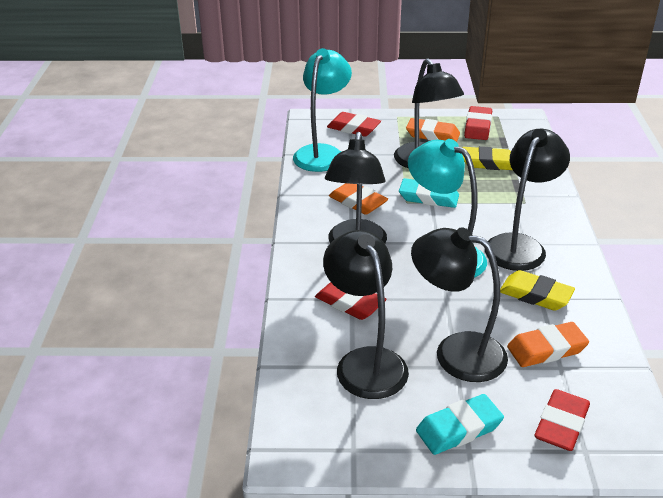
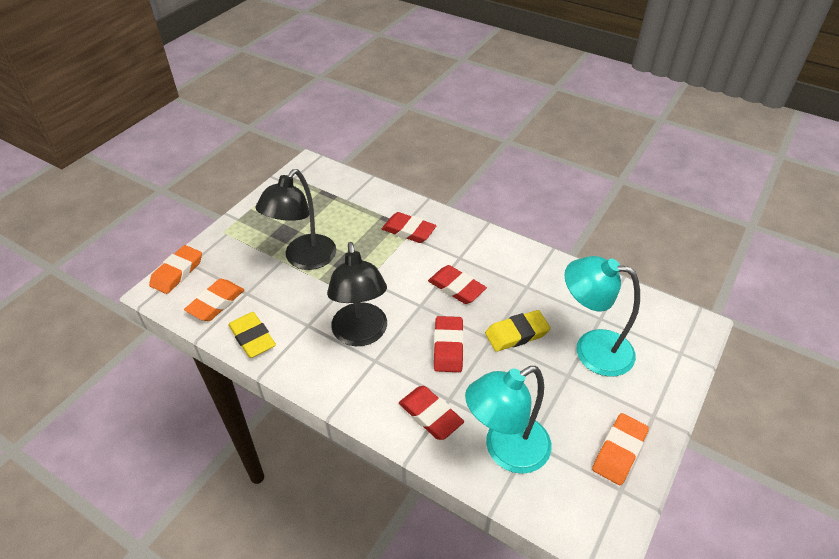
black lamp: [323,230,409,399] [325,132,387,243] [394,58,464,168] [411,227,508,382] [485,129,570,271] = 5 -> [255,169,336,270] [327,242,387,346] = 2
turquoise eraser: [399,178,459,208] [416,394,504,455] = 2 -> none = 0

